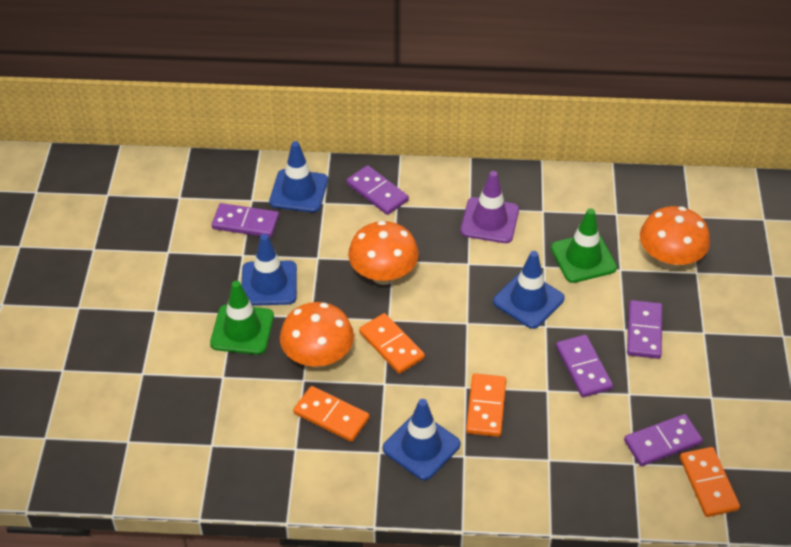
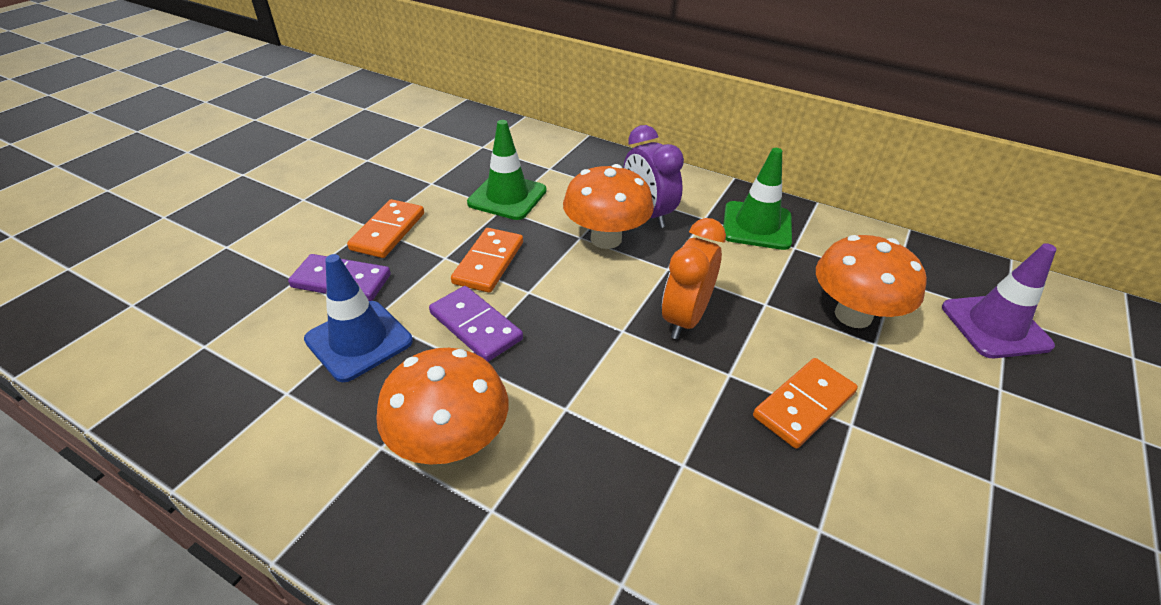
blue traffic cone: [242,234,297,306] [269,141,328,212] [383,399,460,480] [493,251,564,329] = 4 -> [304,254,413,382] = 1
orange clock: none = 0 -> [662,218,726,339] = 1
orange domino: [293,386,369,442] [359,313,425,374] [466,373,506,437] [680,447,740,517] = 4 -> [347,199,424,258] [451,228,523,293] [753,358,858,449] = 3
purple clock: none = 0 -> [623,125,684,228] = 1
purple domino: [212,203,279,238] [346,165,409,215] [556,335,613,398] [624,414,703,466] [627,300,662,359] = 5 -> [288,254,391,301] [429,286,523,362] = 2

